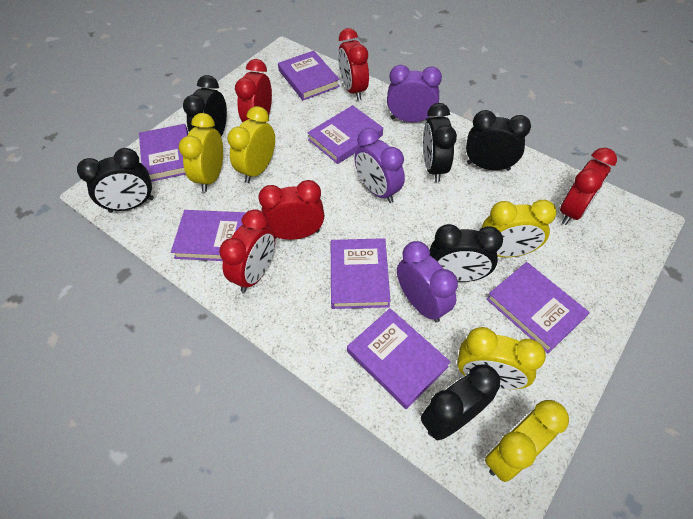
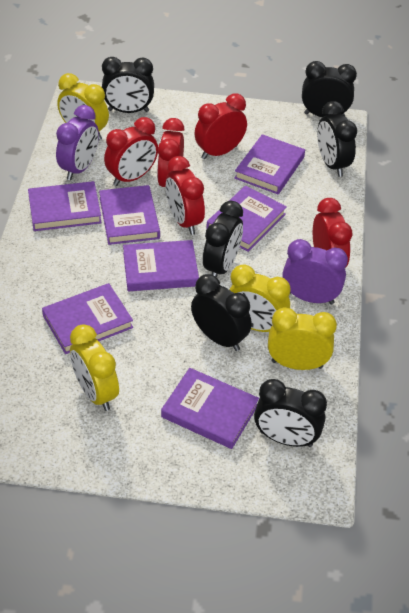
purple clock: [354,128,405,203] [387,65,442,122] [397,241,458,323] = 3 -> [56,105,99,180] [283,239,348,304] = 2
yellow clock: [179,113,223,192] [227,106,275,183] [457,327,546,389] [482,200,556,257] [485,400,569,482] = 5 -> [57,73,109,140] [70,324,119,411] [229,265,290,332] [268,307,337,370] = 4

